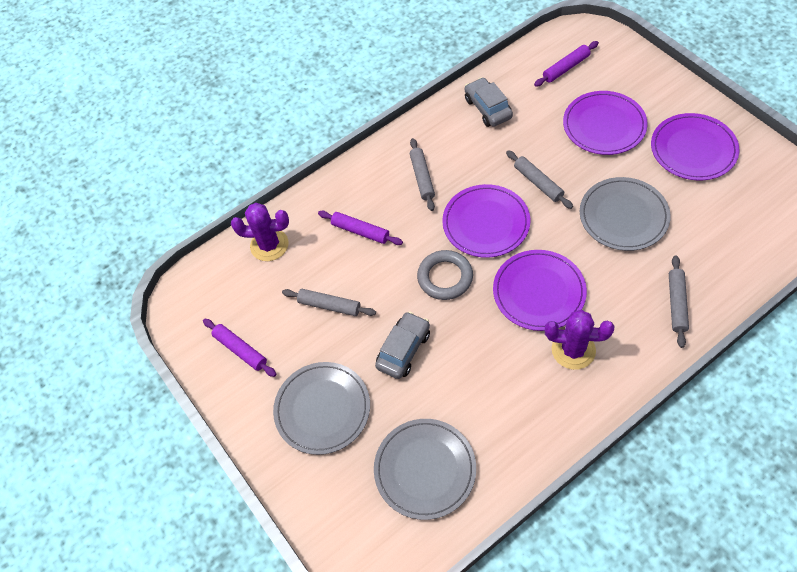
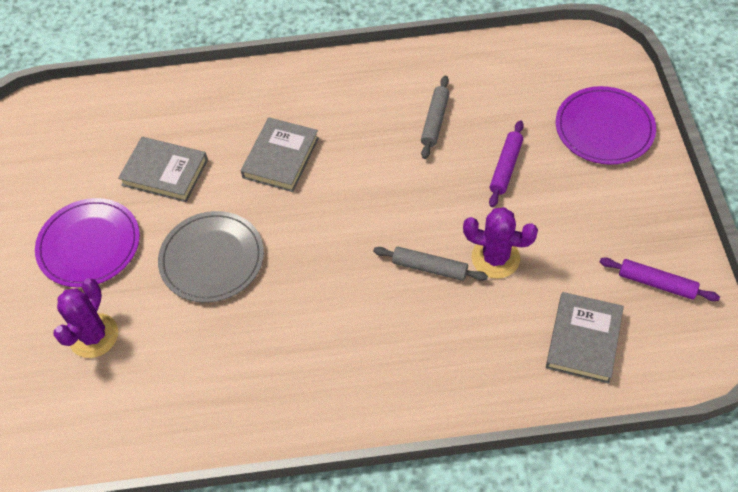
grey book: none = 0 -> [118,137,208,202] [241,117,319,192] [546,292,624,384] = 3
grey car: [375,311,430,379] [465,77,513,127] = 2 -> none = 0
grey plate: [273,362,370,455] [374,419,476,520] [580,177,671,251] = 3 -> [158,211,264,303] = 1
grey ring: [417,250,473,300] = 1 -> none = 0
grey rolling pin: [282,289,376,316] [410,138,435,211] [506,150,573,209] [669,255,689,348] = 4 -> [373,247,488,281] [421,76,450,159] = 2
purple plate: [442,184,530,258] [493,250,587,331] [563,91,648,155] [651,113,739,181] = 4 -> [35,198,140,287] [556,86,656,165] = 2
purple rolling pin: [203,319,276,377] [318,211,403,245] [534,41,599,87] = 3 -> [489,120,524,207] [600,257,720,301] = 2

